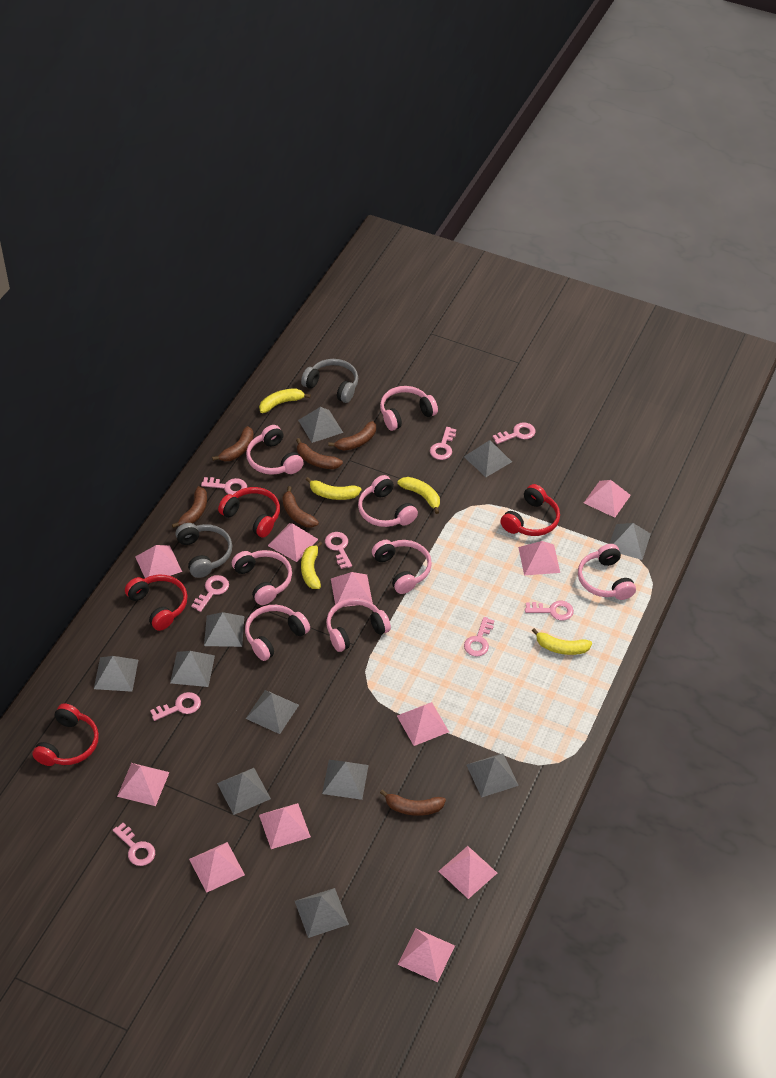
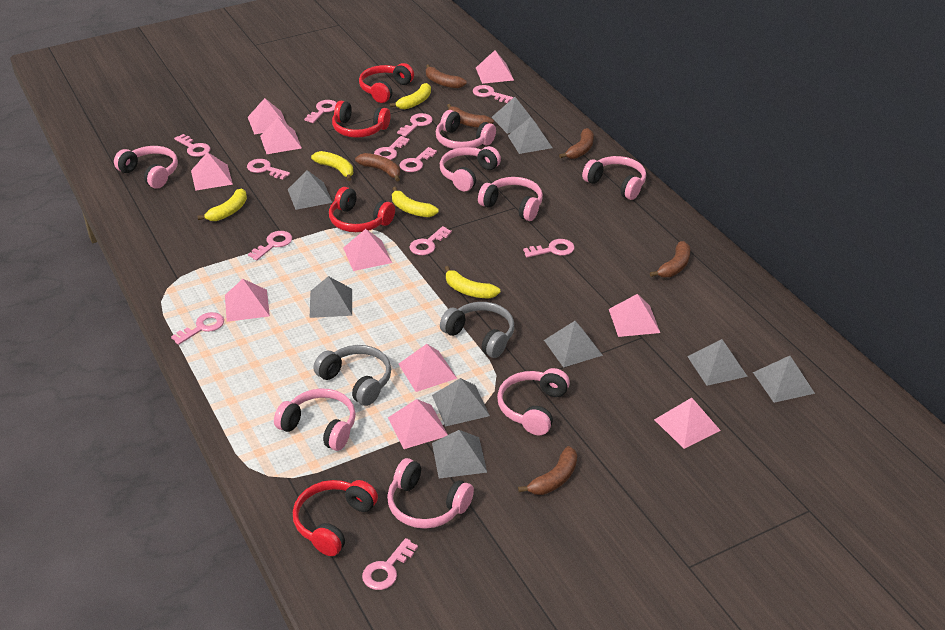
grey pyramid: [94,656,138,692] [170,651,215,687] [204,612,244,647] [217,768,271,815] [246,690,299,734] [295,888,349,938] [298,407,343,443] [322,760,369,800] [464,440,512,477] [467,753,519,798] [609,523,651,560] = 11 -> [288,170,333,210] [310,276,352,318] [432,378,490,427] [432,430,487,478] [492,97,538,134] [508,117,552,154] [544,321,603,368] [687,339,748,386] [753,356,815,403] = 9
pink key: [113,823,155,866] [150,692,201,721] [191,575,229,612] [201,477,247,495] [325,532,352,569] [430,427,456,460] [464,617,495,657] [493,422,536,444] [525,601,574,620] = 9 -> [171,312,224,345] [174,134,210,157] [247,159,290,179] [248,231,292,261] [304,100,337,123] [362,538,418,590] [374,136,410,160] [397,113,433,137] [400,147,437,172] [409,226,452,255] [473,85,513,103] [523,239,575,258] = 12
pink pyramid: [117,763,170,806] [135,545,182,578] [189,842,245,893] [259,803,311,849] [268,523,318,562] [331,572,373,607] [397,702,449,746] [398,929,455,982] [439,846,497,899] [518,541,560,575] [584,480,631,518] = 11 -> [191,152,233,191] [225,279,270,322] [248,98,287,135] [260,117,302,154] [343,229,392,271] [388,399,448,449] [399,344,457,392] [476,50,514,84] [609,294,660,337] [654,398,721,449] = 10

